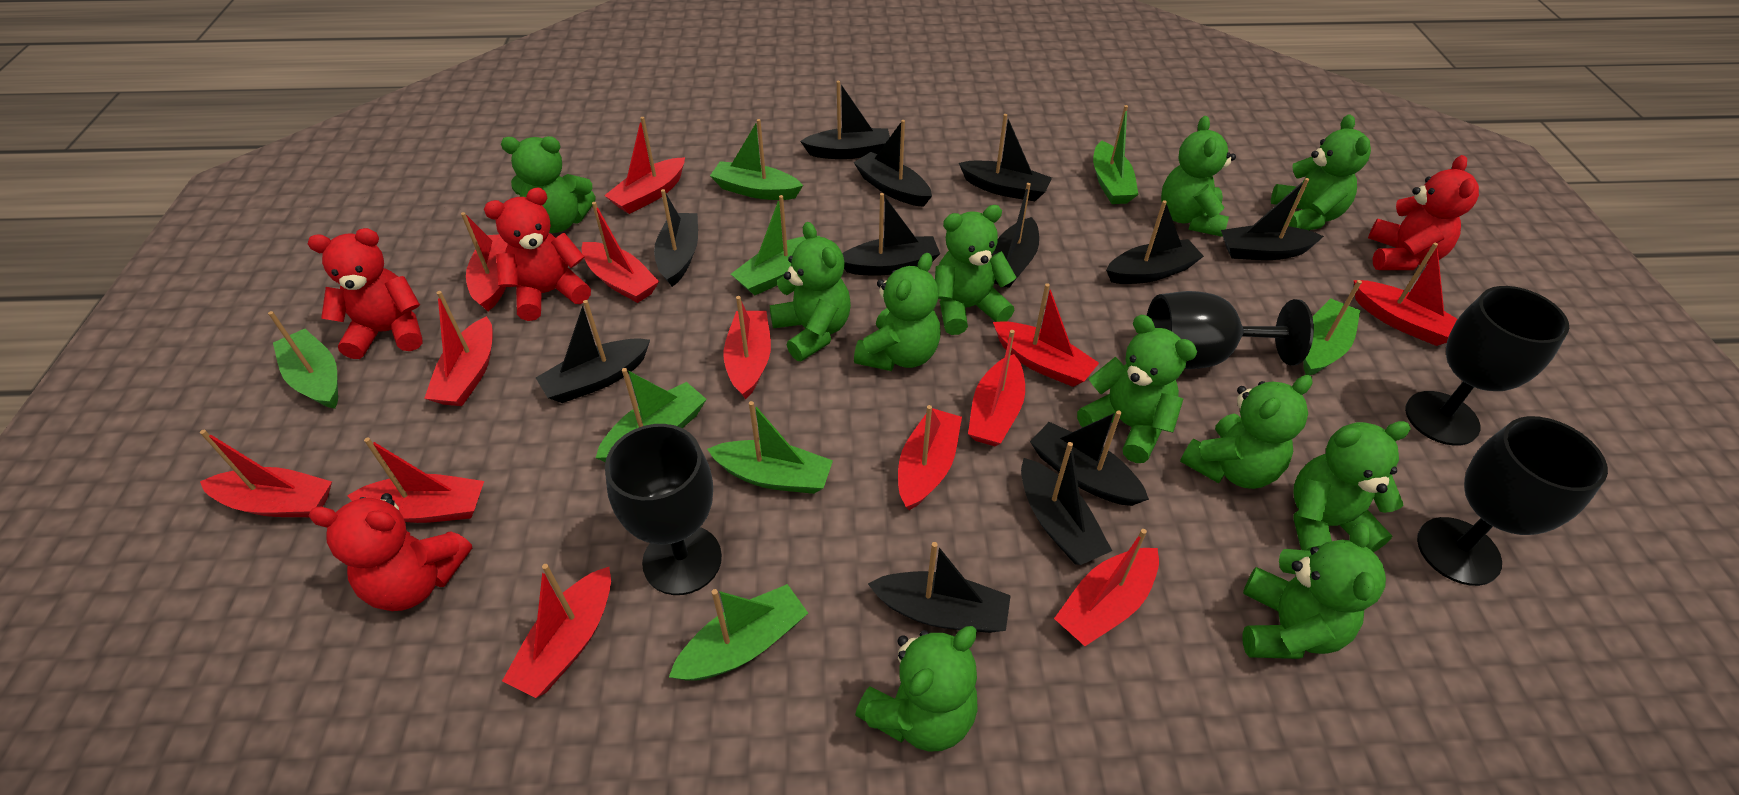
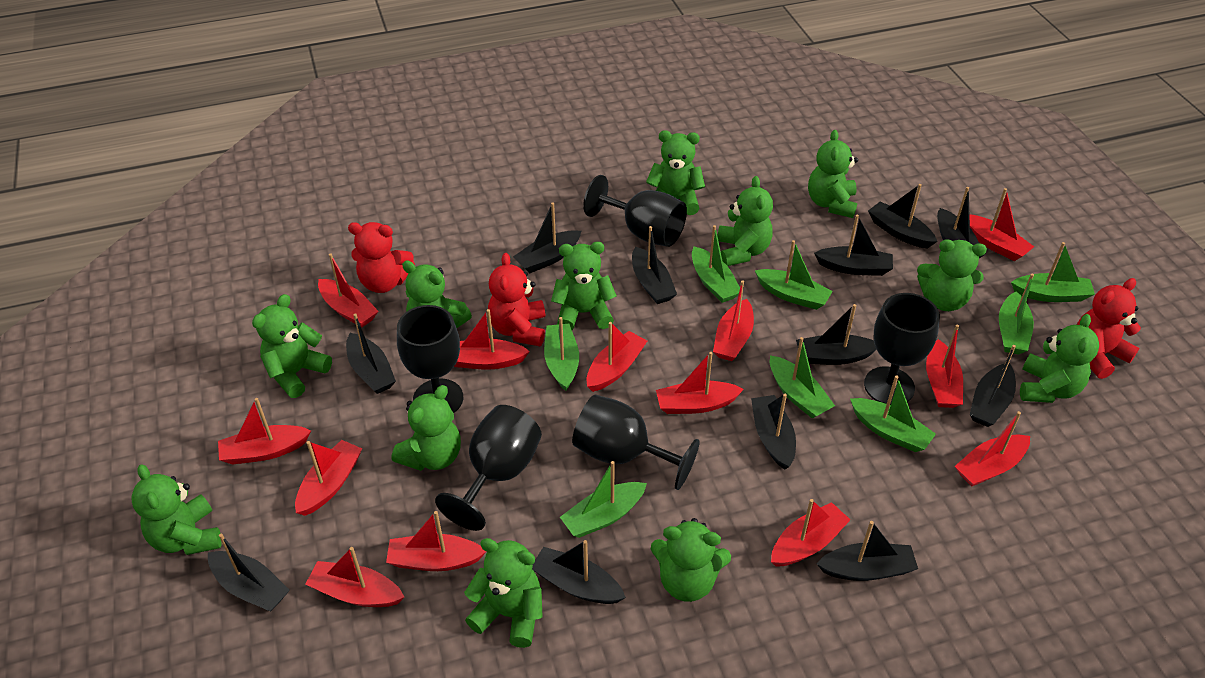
black goblet: [605,424,722,595] [1147,291,1314,369] [1405,286,1569,446] [1417,416,1608,586] = 4 -> [397,305,463,413] [435,405,542,531] [572,395,700,490] [583,175,687,247] [864,293,940,405] = 5
green teddy bear: [501,136,596,233] [770,222,851,361] [854,253,940,371] [855,626,978,752] [935,205,1017,335] [1077,315,1197,463] [1161,116,1236,237] [1180,375,1313,489] [1242,523,1386,659] [1271,115,1371,230] [1293,421,1411,552] = 11 -> [131,464,222,555] [252,294,332,398] [392,385,461,471] [402,260,472,328] [464,538,543,648] [551,242,617,330] [646,130,705,215] [651,518,731,602] [718,176,773,266] [808,130,858,218] [917,239,987,311] [1020,314,1099,403] = 12
red teddy bear: [308,228,423,359] [309,493,472,611] [484,188,591,321] [1368,155,1479,270] = 4 -> [348,222,415,293] [488,253,545,346] [1077,278,1141,379] = 3

